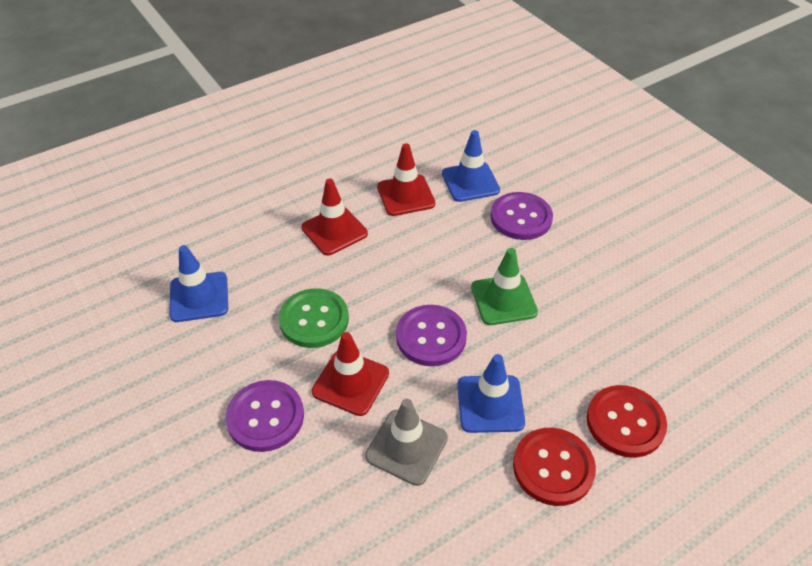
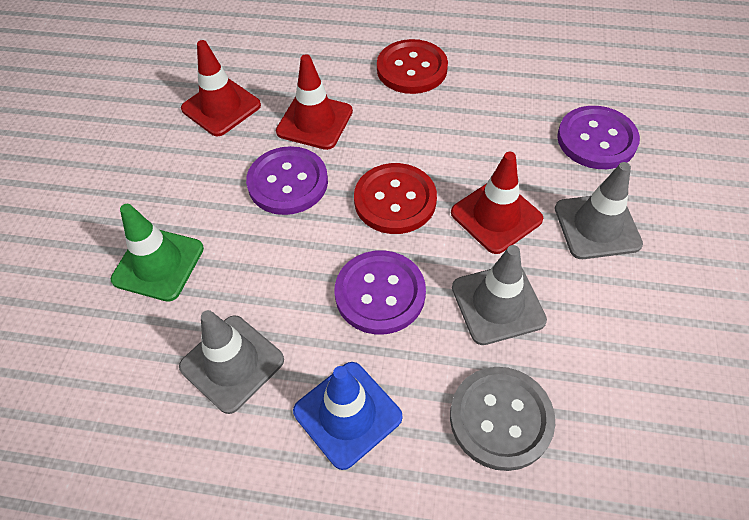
blue traffic cone: [169,245,228,322] [442,130,500,202] [457,354,525,433] = 3 -> [293,362,403,470] = 1
green button: [279,288,349,348] = 1 -> none = 0
grey button: none = 0 -> [450,367,555,471] = 1
grey traffic cone: [365,399,448,486] = 1 -> [179,310,284,414] [452,245,547,345] [555,162,643,259] = 3

